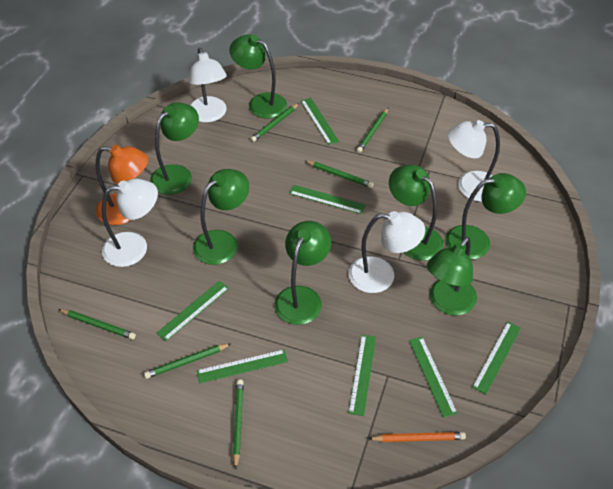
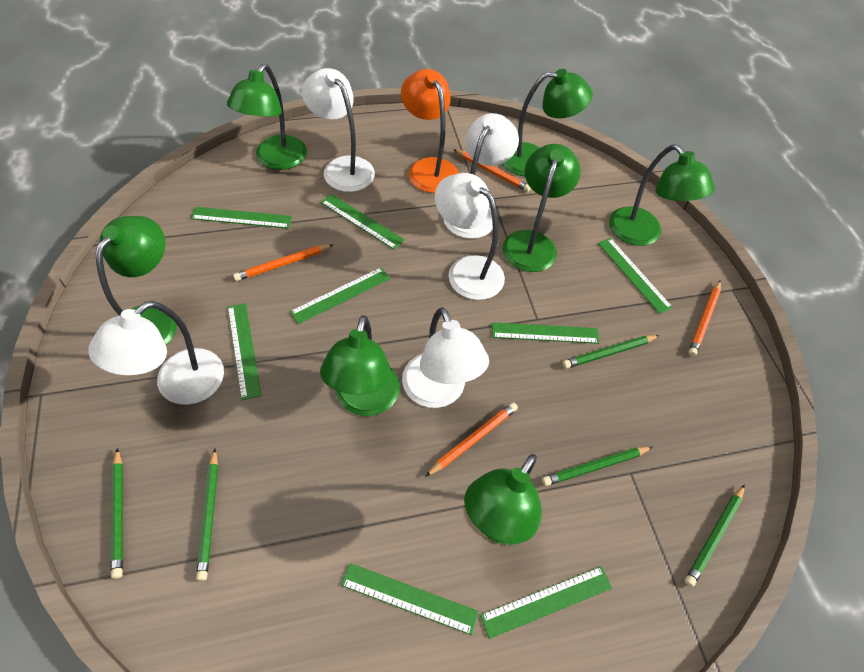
green pencil: [58,309,136,340] [144,343,232,379] [233,380,244,470] [251,103,299,142] [305,161,373,188] [357,107,389,153] = 6 -> [111,448,123,579] [196,448,218,581] [542,447,653,486] [562,335,660,369] [685,484,745,587] = 5
green ruler: [157,281,229,341] [197,349,288,384] [289,185,365,214] [301,98,339,145] [348,335,376,416] [409,337,458,418] [472,322,521,394] = 7 -> [191,207,292,229] [228,303,261,400] [290,267,390,324] [321,194,404,250] [341,563,479,635] [480,566,612,639] [492,322,599,344] [598,238,673,314] = 8
orange pencil: [368,432,466,442] = 1 -> [233,244,334,281] [425,402,518,477] [453,149,531,192] [688,280,721,356] = 4
white lamp: [102,179,158,267] [189,48,227,123] [348,211,425,293] [448,120,500,202] = 4 -> [88,301,224,405] [302,68,375,192] [402,307,489,408] [435,173,505,300] [443,113,519,239] = 5

